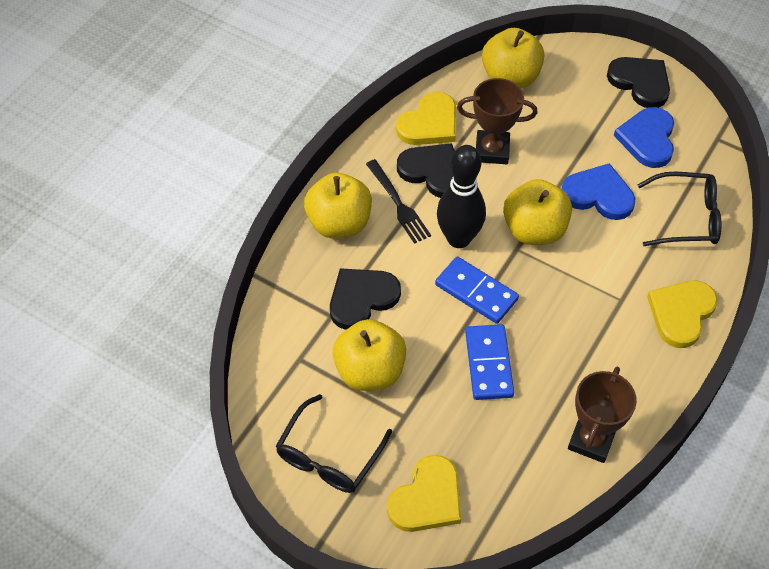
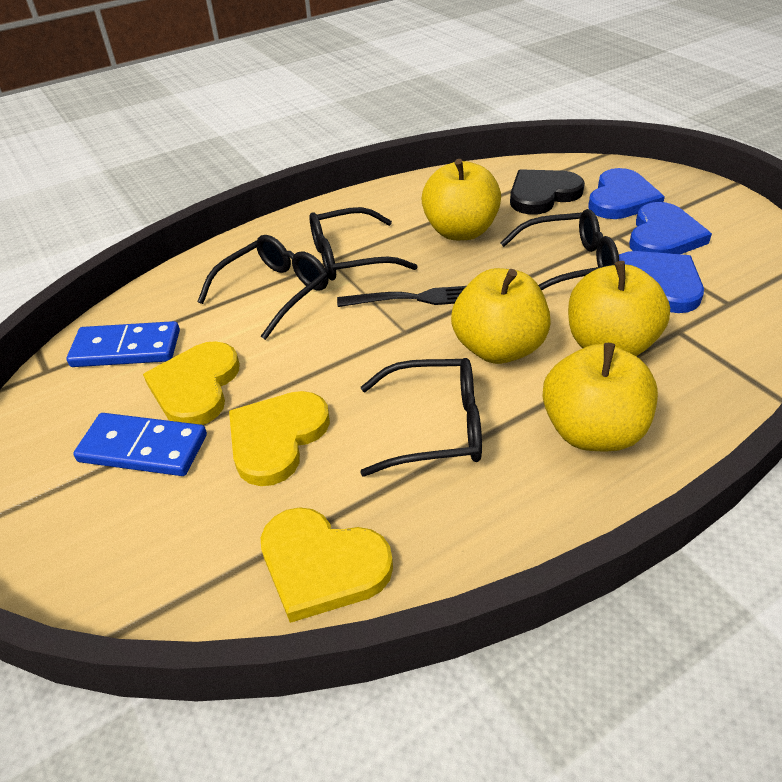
black bowling pin: [437,145,486,248] = 1 -> none = 0
black glasses: [276,394,392,493] [638,172,721,246] = 2 -> [197,235,328,340] [310,207,418,281] [360,358,482,476] [500,209,619,291] = 4
black heart: [330,268,401,330] [397,143,455,198] [607,57,670,108] = 3 -> [510,169,585,215] = 1
blue heart: [562,163,635,220] [614,107,674,168] = 2 -> [588,168,665,219] [619,251,704,313] [629,202,712,254] = 3
brown trophy: [457,78,538,164] [568,367,637,463] = 2 -> none = 0

